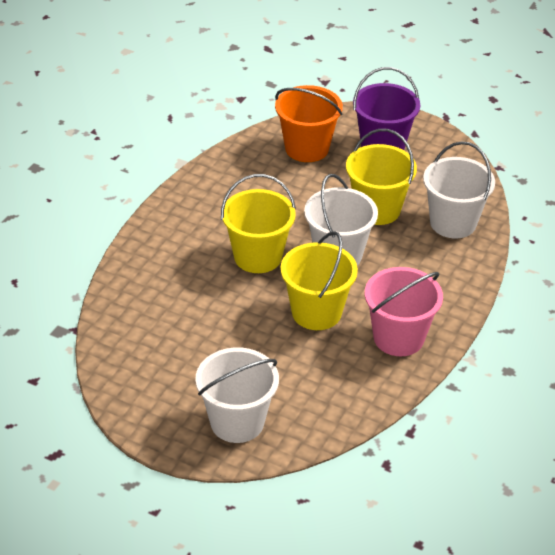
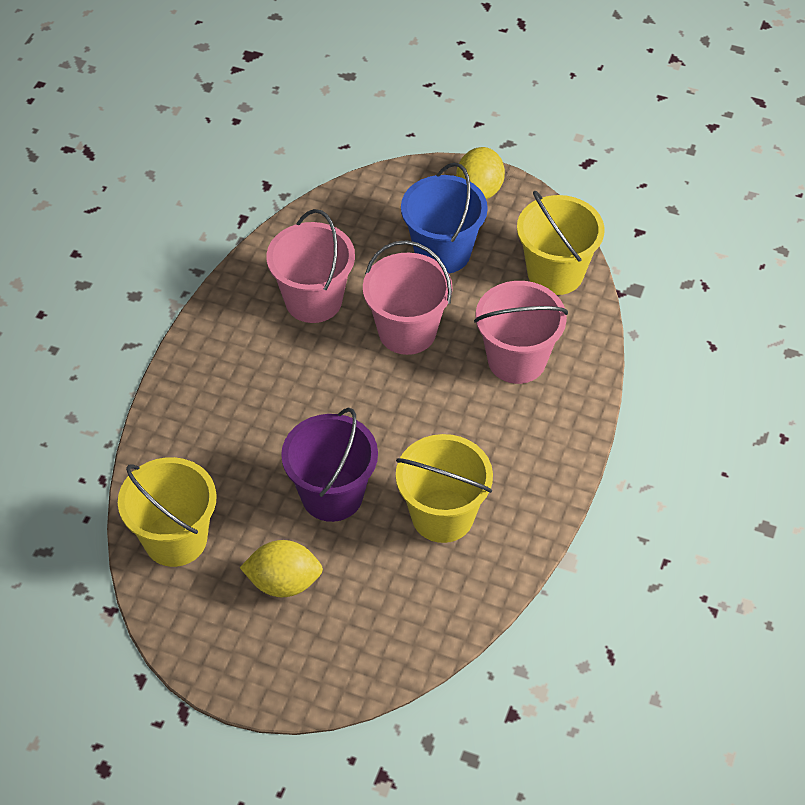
blue bucket: none = 0 -> [401,162,488,273] = 1
orange bucket: [275,85,343,162] = 1 -> none = 0
pink bucket: [365,267,443,356] = 1 -> [266,209,355,323] [363,240,453,355] [474,281,568,384] = 3
white bucket: [195,348,279,443] [304,174,378,265] [423,141,495,238] = 3 -> none = 0
yellow lemon: none = 0 -> [240,540,323,597] [456,147,505,199] = 2

